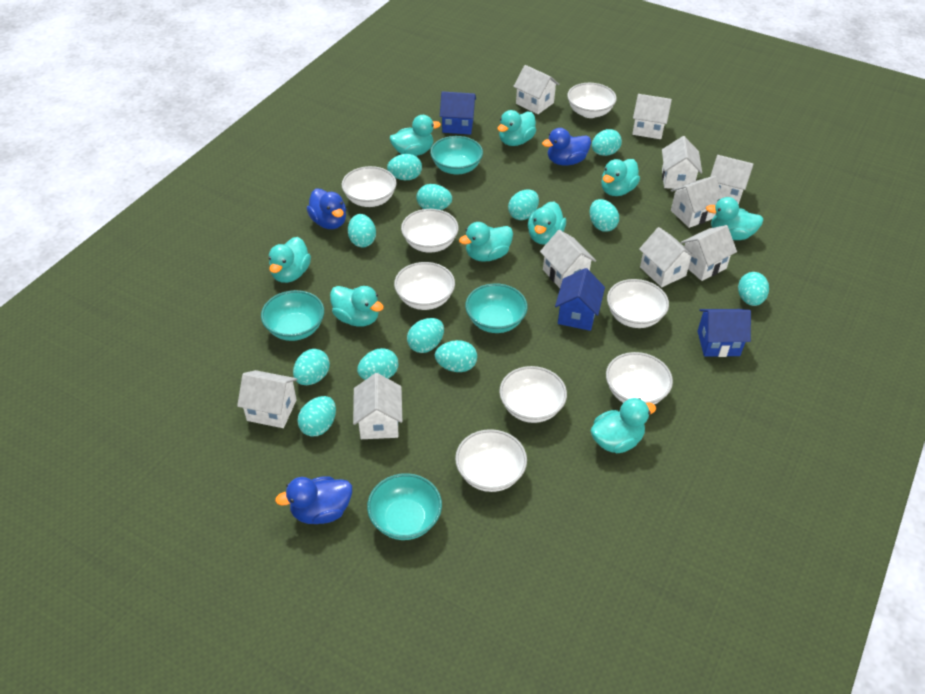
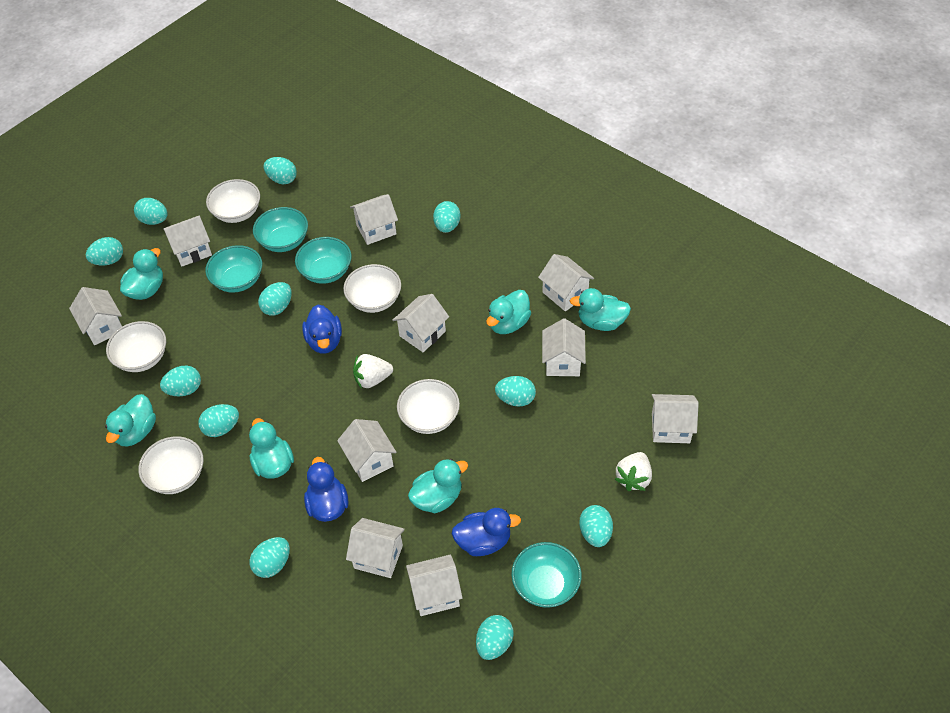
blue house: [440,91,476,135] [555,268,605,331] [698,309,751,357] = 3 -> none = 0
turquoise duck: [269,237,311,283] [330,286,384,327] [390,115,441,156] [459,222,513,262] [497,110,536,146] [528,201,566,245] [591,398,656,453] [601,159,640,196] [706,197,763,240] = 9 -> [105,394,156,447] [120,248,163,300] [249,418,294,479] [408,459,468,513] [486,290,531,334] [570,288,631,331] = 6
turquoise egg: [293,349,330,385] [297,396,336,437] [348,214,376,247] [357,348,398,380] [387,154,422,180] [407,318,444,353] [416,184,452,210] [435,340,477,372] [508,189,539,220] [589,199,619,232] [592,129,622,156] [738,272,769,306] = 12 -> [86,237,123,266] [134,198,168,225] [160,365,201,396] [198,404,239,437] [250,537,290,578] [258,282,292,315] [264,157,297,184] [433,201,460,233] [476,615,514,660] [495,376,536,407] [579,505,613,547] = 11
white bowl: [342,166,397,207] [394,262,455,310] [401,209,459,253] [455,429,527,492] [499,366,567,423] [567,83,617,118] [606,352,673,405] [607,279,669,328] = 8 -> [106,321,166,372] [138,436,204,494] [206,179,260,223] [343,264,401,313] [397,379,460,434] = 5
white strawberry: none = 0 -> [353,354,393,389] [615,452,652,491] = 2

